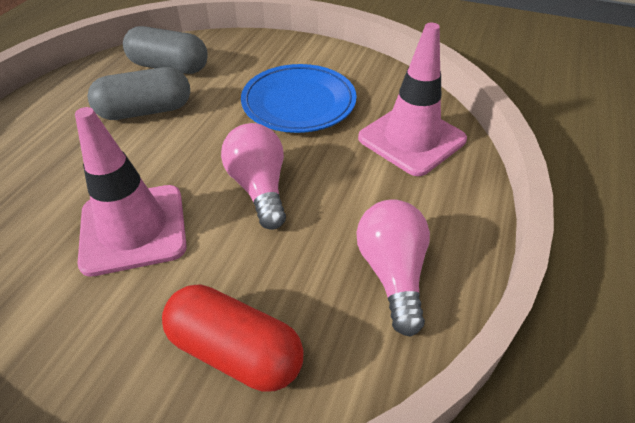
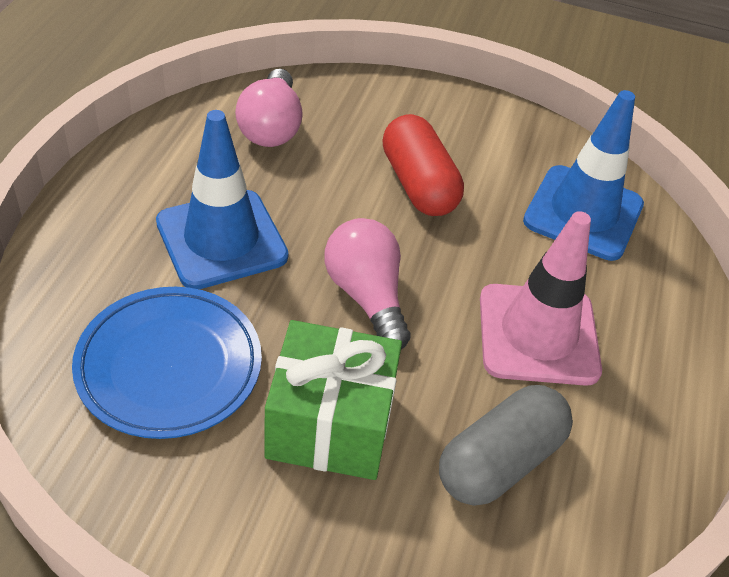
blue traffic cone: none = 0 -> [156,110,288,289] [523,90,644,261] = 2
green gift: none = 0 -> [264,320,402,480] = 1
grey capsule: [88,67,190,120] [123,26,208,74] = 2 -> [439,385,573,506] = 1
pink traffic cone: [75,107,187,277] [358,23,467,176] = 2 -> [480,211,602,386] = 1

